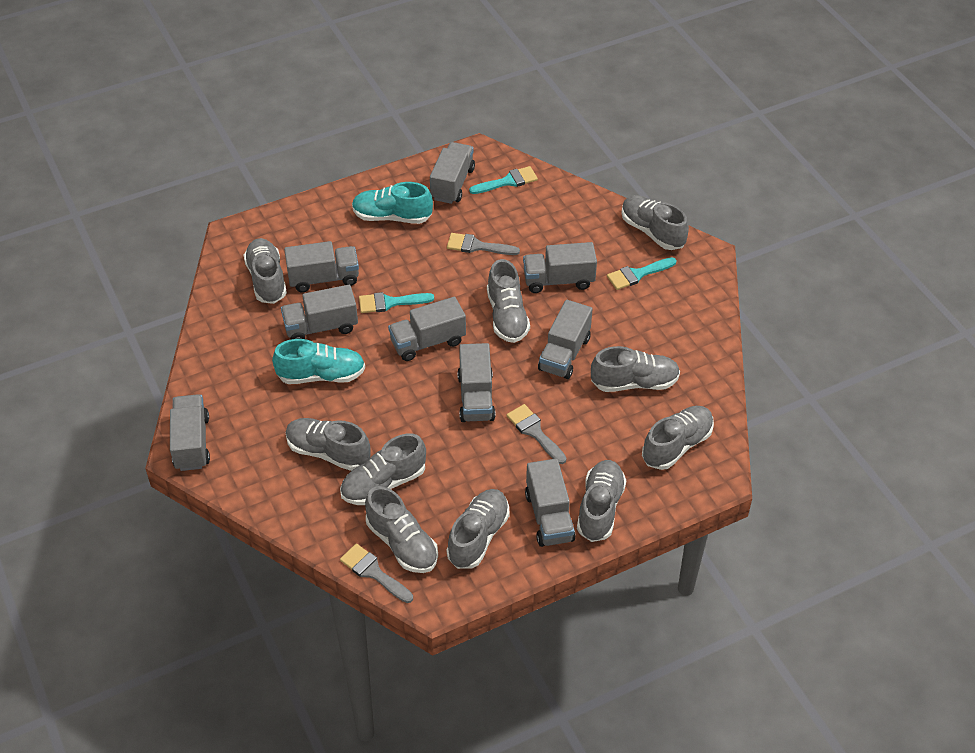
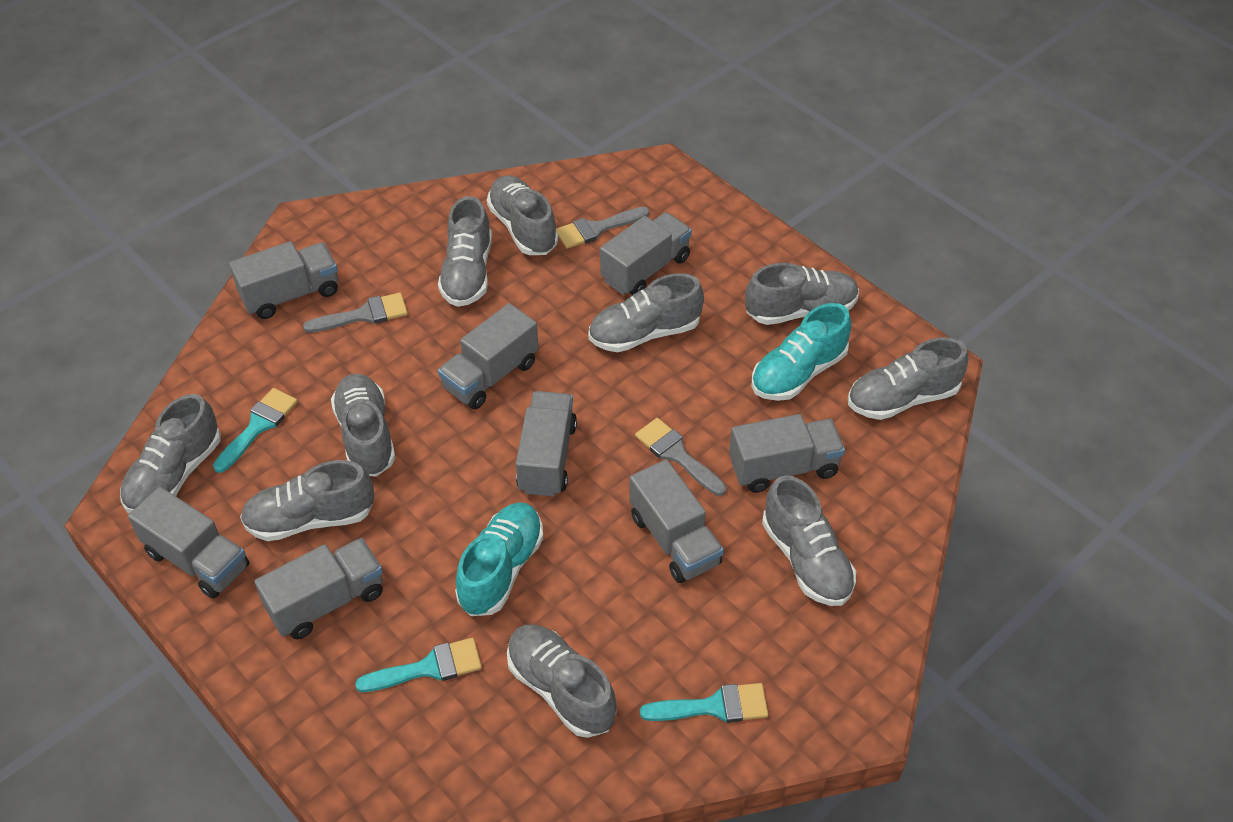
grey truck: [170,394,210,471] [281,285,358,339] [284,241,359,292] [388,297,466,361] [430,142,475,204] [457,343,495,422] [523,242,597,293] [525,459,575,547] [538,300,593,379] = 9 -> [128,487,249,599] [229,241,338,319] [254,538,383,639] [438,303,539,409] [516,391,577,496] [600,212,692,295] [629,459,724,583] [729,414,845,493] = 8

